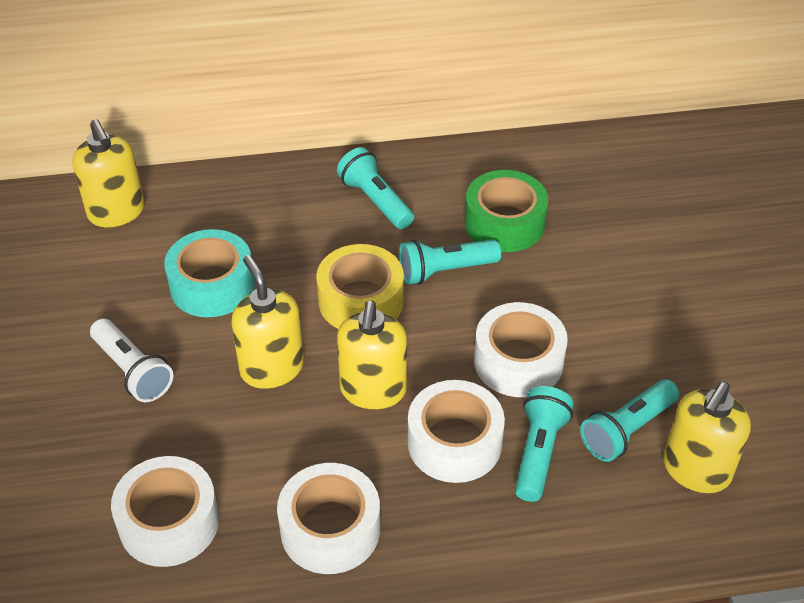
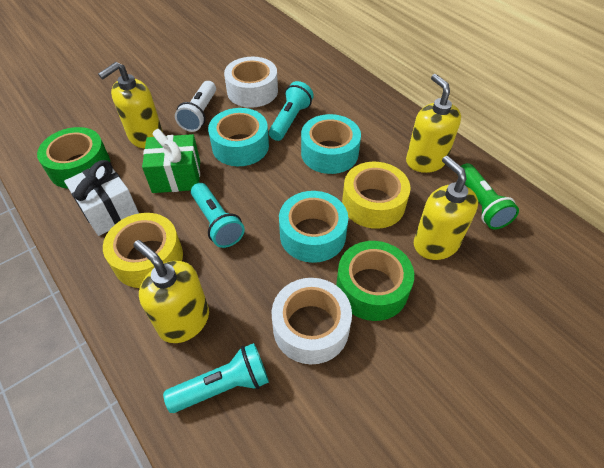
green flashlight: none = 0 -> [457,163,519,229] = 1
green gift: none = 0 -> [142,129,200,193] = 1
green tape: [465,170,548,252] = 1 -> [37,127,110,189] [336,241,414,321] = 2
turquoise flashlight: [337,147,414,229] [399,239,501,285] [515,386,573,502] [580,379,679,462] = 4 -> [163,343,269,413] [191,183,245,248] [269,81,314,141] = 3
turquoise tape: [164,229,255,317] = 1 -> [208,108,269,166] [279,191,348,263] [301,114,361,174] = 3
white gift: none = 0 -> [64,160,139,236] = 1
white tape: [111,456,219,567] [277,463,380,574] [408,380,505,483] [474,302,568,397] = 4 -> [224,57,278,108] [272,278,352,364] = 2
yellow tape: [316,244,404,329] = 1 -> [103,213,183,288] [342,162,410,229] = 2

